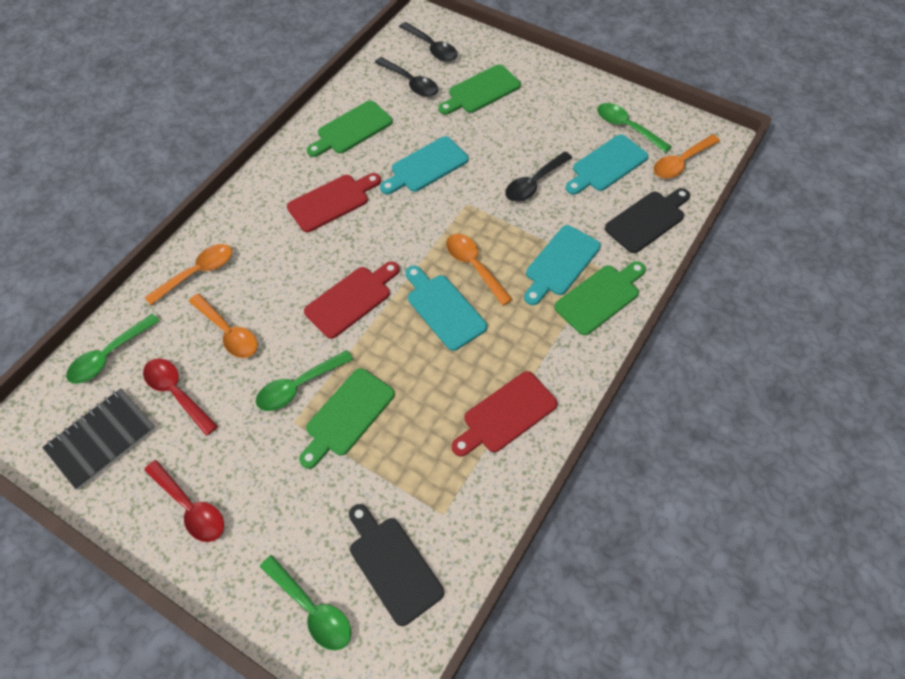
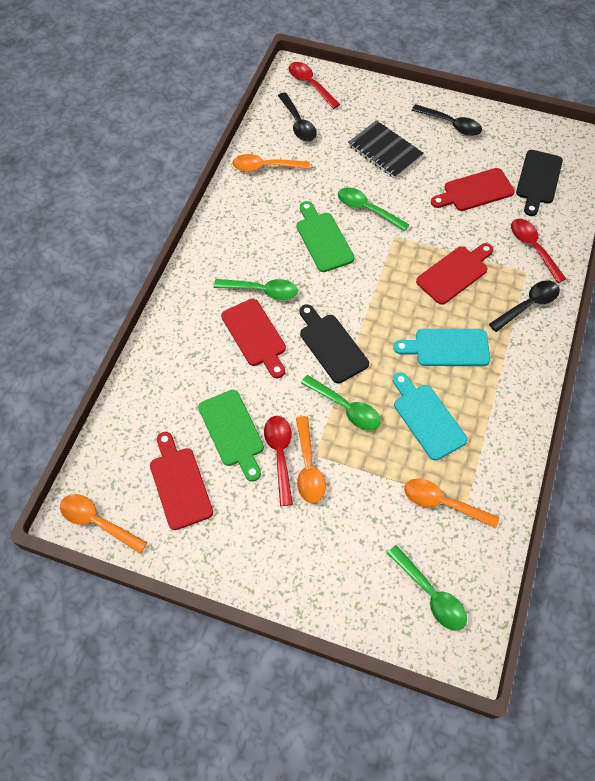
green cutting board: [299,368,395,469] [307,101,393,157] [439,65,521,115] [554,261,646,335] = 4 -> [198,390,264,482] [297,201,355,272] = 2
red cutting board: [287,173,381,232] [304,261,400,339] [452,371,558,456] = 3 -> [150,432,213,530] [221,299,286,378] [416,243,494,305] [431,168,515,211] = 4
red spoon: [143,358,218,436] [144,460,224,542] = 2 -> [264,416,293,506] [289,62,340,109] [511,219,566,283] = 3
turquoise cutting board: [380,136,469,194] [405,266,487,351] [524,225,601,305] [566,135,648,195] = 4 -> [393,329,490,366] [393,373,468,460] = 2

